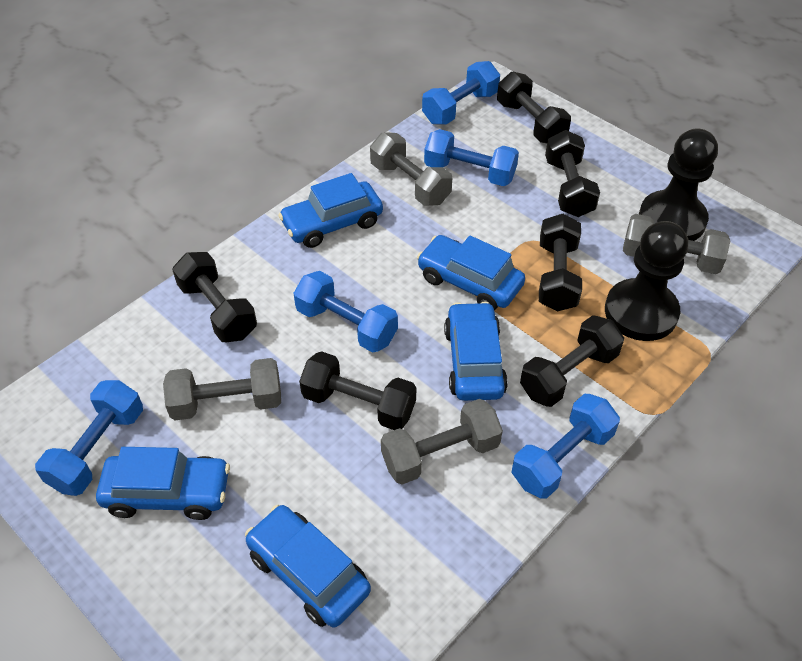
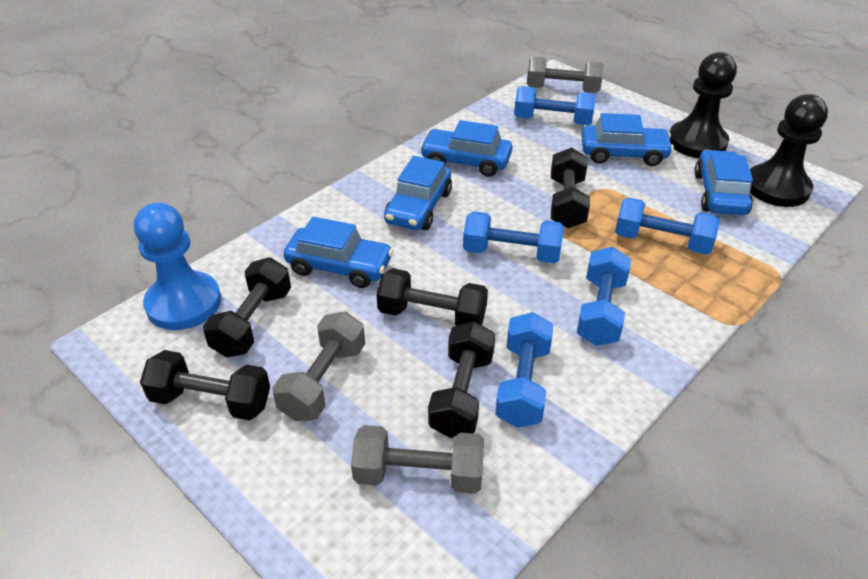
black dumbbell: [172,252,257,342] [299,351,416,430] [497,72,571,143] [520,315,624,407] [539,214,582,312] [545,130,600,217] = 6 -> [140,350,270,420] [203,257,291,358] [376,268,488,326] [428,321,495,438] [551,148,590,228] = 5
blue pawn: none = 0 -> [134,203,221,330] = 1
grey dumbbell: [163,358,281,420] [370,132,452,206] [381,399,503,485] [623,214,730,274] = 4 -> [272,311,365,421] [351,425,484,494] [527,57,604,93] = 3

